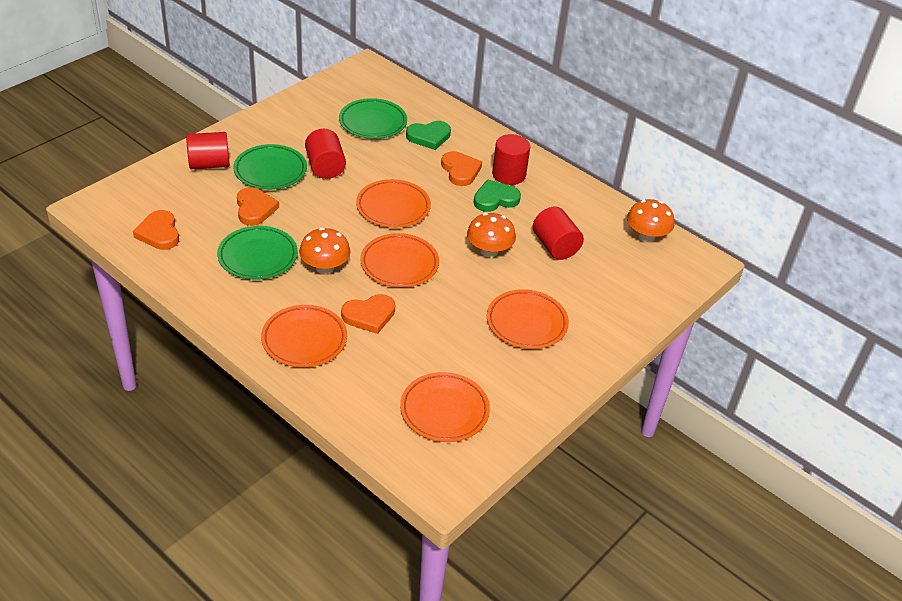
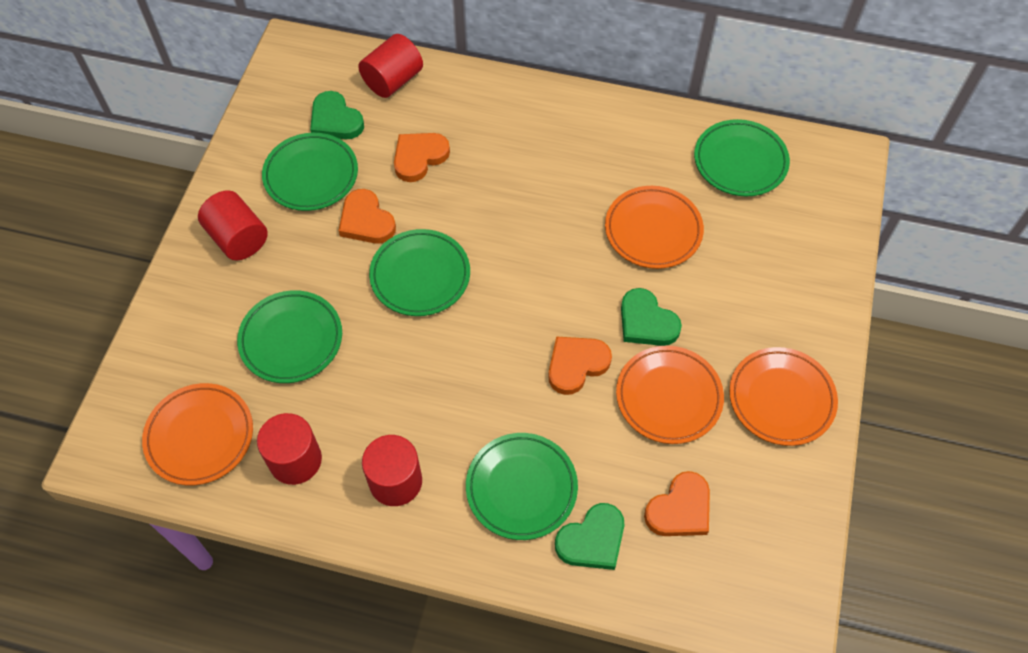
green heart: [406,121,451,150] [473,179,521,212] = 2 -> [310,91,364,140] [555,503,624,570] [621,288,682,346] = 3
green plate: [217,226,298,280] [234,144,307,190] [339,98,407,139] = 3 -> [237,290,342,383] [262,133,358,211] [369,229,470,316] [466,433,578,540] [694,119,790,197] = 5
orange mushroom: [299,228,350,274] [467,213,516,258] [627,199,675,243] = 3 -> none = 0
orange plate: [261,305,347,367] [356,179,431,228] [360,233,439,287] [400,372,490,442] [487,289,569,349] = 5 -> [142,383,253,485] [605,186,704,269] [616,346,724,444] [729,347,838,446] = 4

